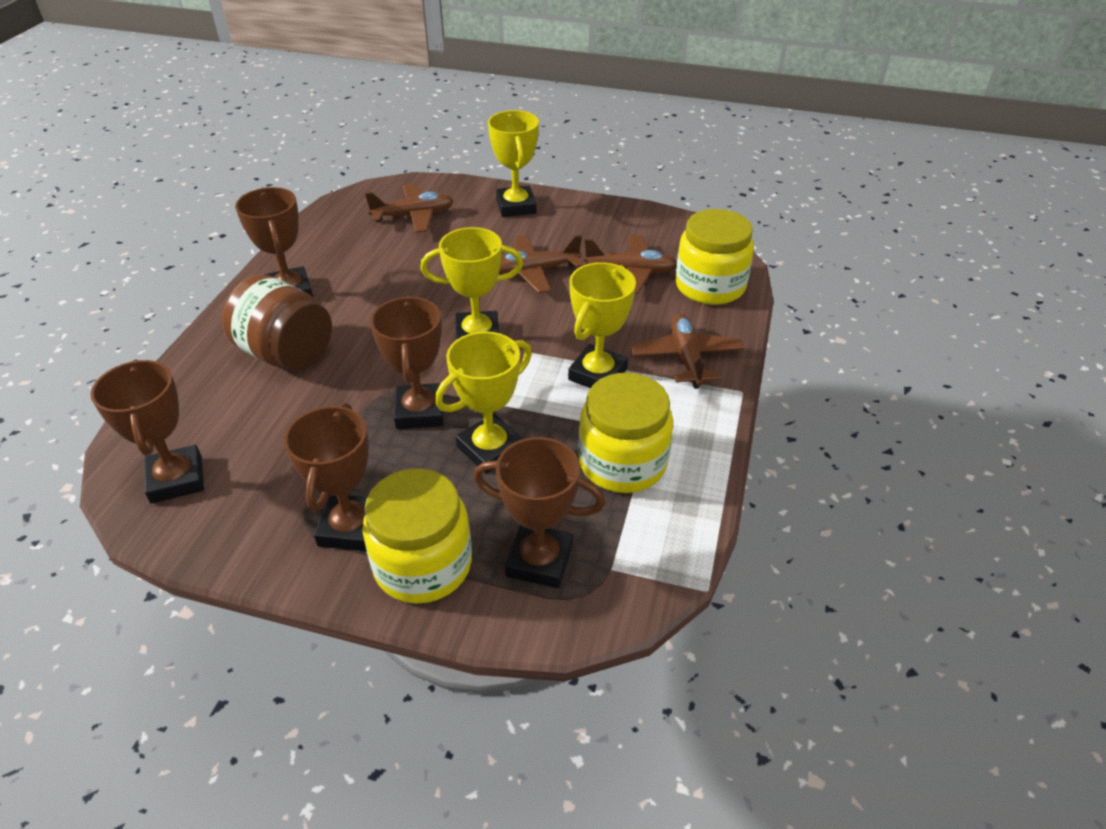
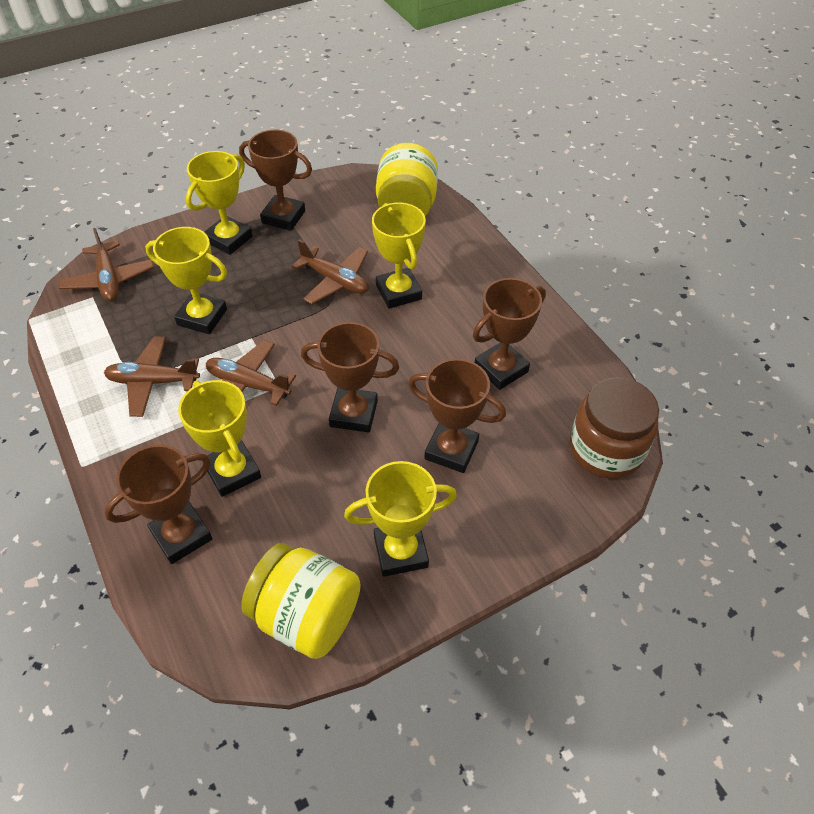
yellow jar: [362,469,472,604] [578,373,673,493] [675,209,754,305] = 3 -> [241,543,361,659] [376,143,438,216] = 2
yellow trophy: [420,227,523,340] [435,331,532,474] [488,110,539,217] [568,262,636,388] = 4 -> [145,227,227,334] [178,380,261,497] [186,151,252,255] [344,461,457,577] [372,203,426,309] = 5

